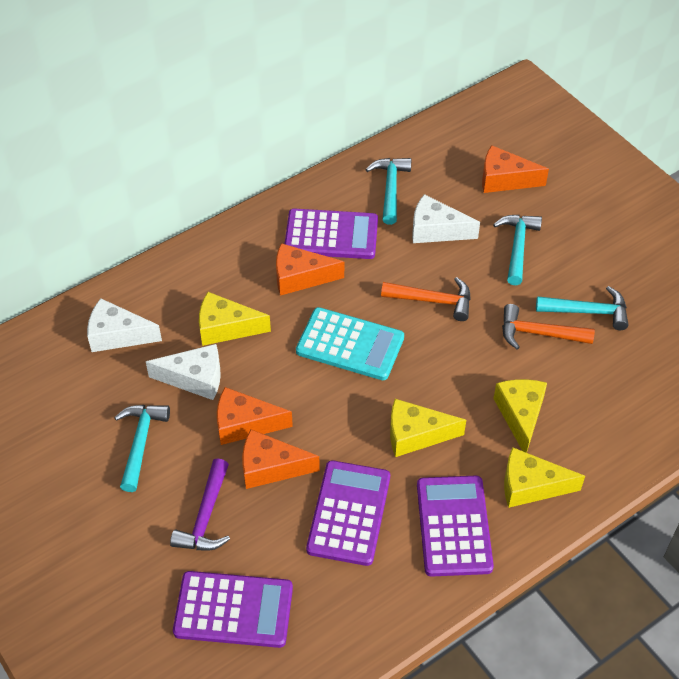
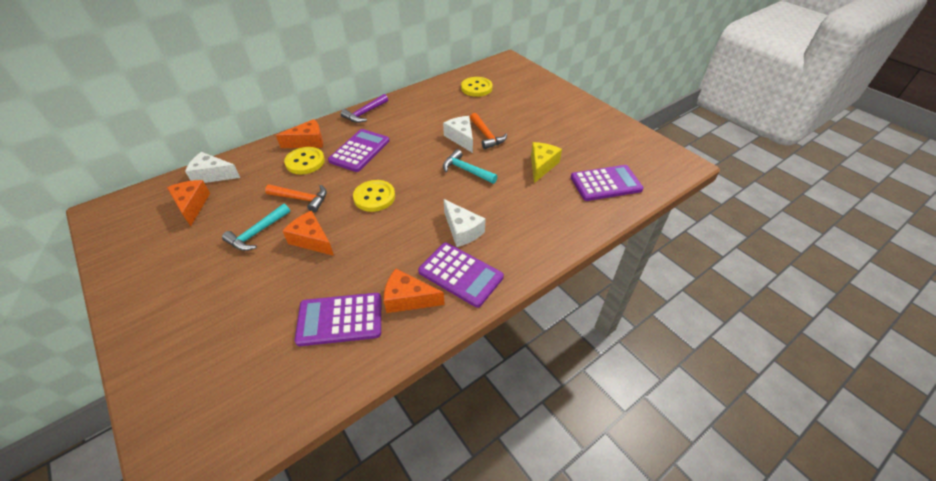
turquoise calculator: [296,307,404,380] = 1 -> none = 0
turquoise hammer: [114,405,170,492] [365,158,411,225] [493,215,542,285] [536,286,629,330] = 4 -> [222,204,290,251] [443,149,498,184] = 2
yellow button: none = 0 -> [284,147,325,174] [353,180,395,212] [461,77,493,97] = 3
yellow cheese: [199,292,271,346] [390,399,466,457] [493,379,547,453] [504,447,585,508] = 4 -> [531,142,562,183] = 1

